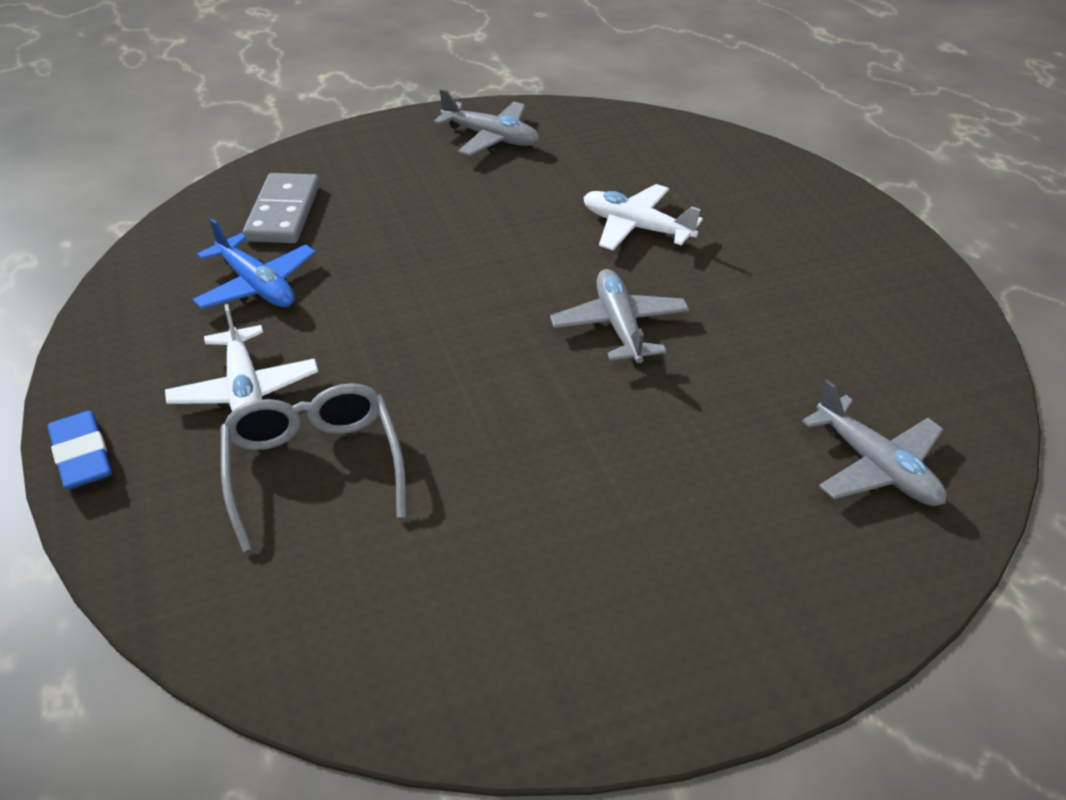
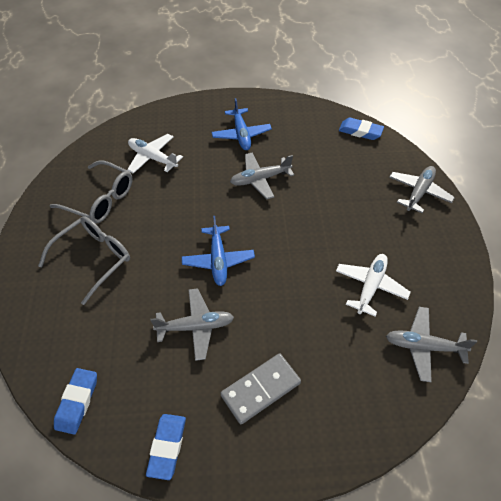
blue eraser: [48,411,112,490] = 1 -> [54,368,97,434] [146,414,186,480] [339,117,384,140] = 3
blue plane: [192,218,316,309] = 1 -> [182,216,255,286] [212,98,272,150] = 2
grey glasses: [221,383,407,552] = 1 -> [38,216,130,305] [50,160,133,224] = 2
grey plane: [434,89,539,156] [550,269,689,363] [802,380,947,506] = 3 -> [150,288,234,361] [230,153,294,199] [386,307,477,382] [389,166,455,213] = 4

